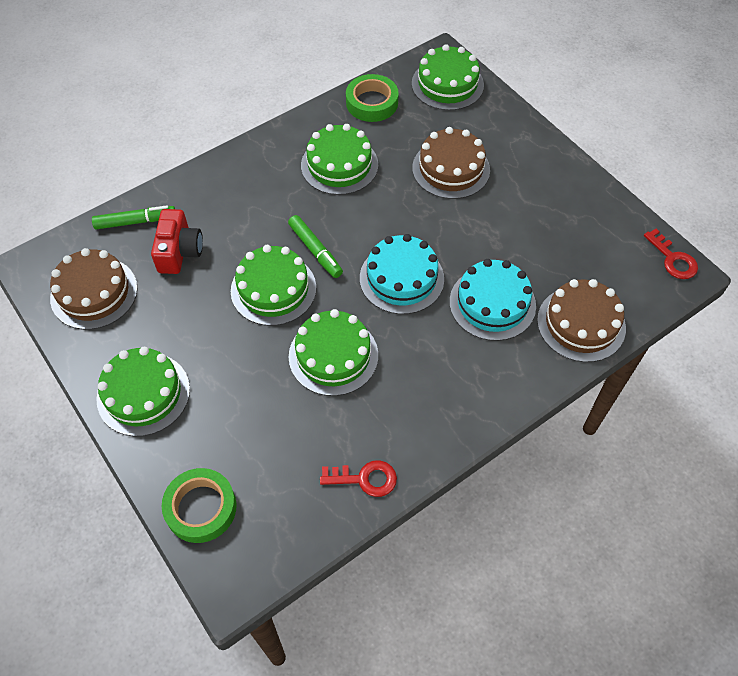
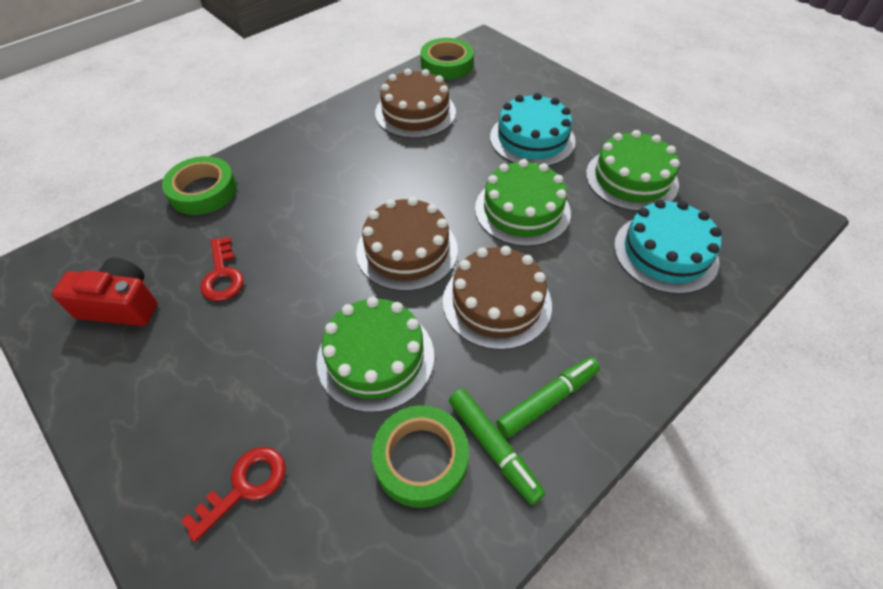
green cake: [96,347,190,436] [231,245,316,326] [289,309,378,396] [301,124,378,195] [412,44,484,111] = 5 -> [317,297,434,413] [475,159,571,247] [586,130,680,211] = 3
green tape: [162,468,237,543] [346,74,399,122] = 2 -> [162,156,237,215] [372,405,469,508] [421,38,474,80] = 3

